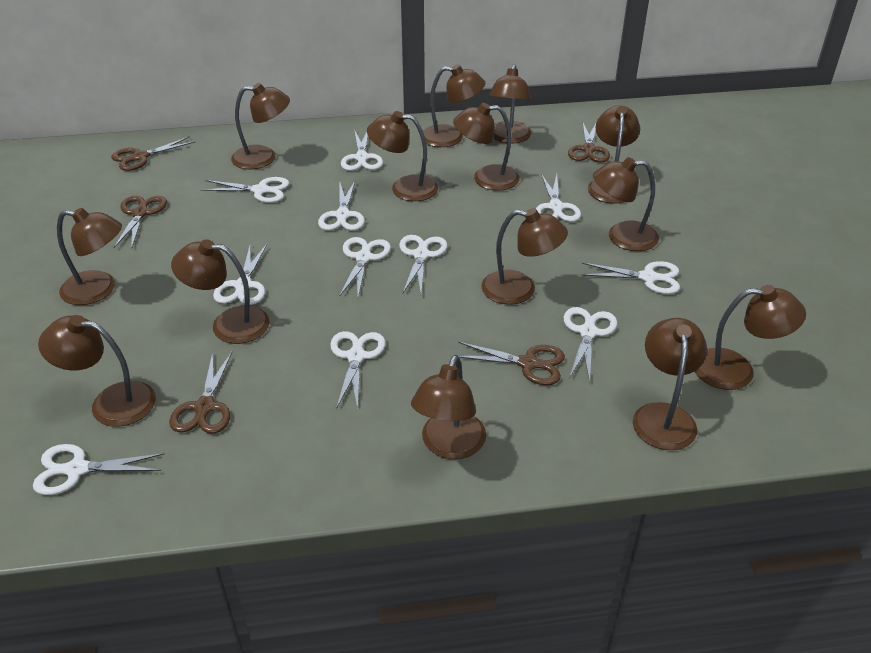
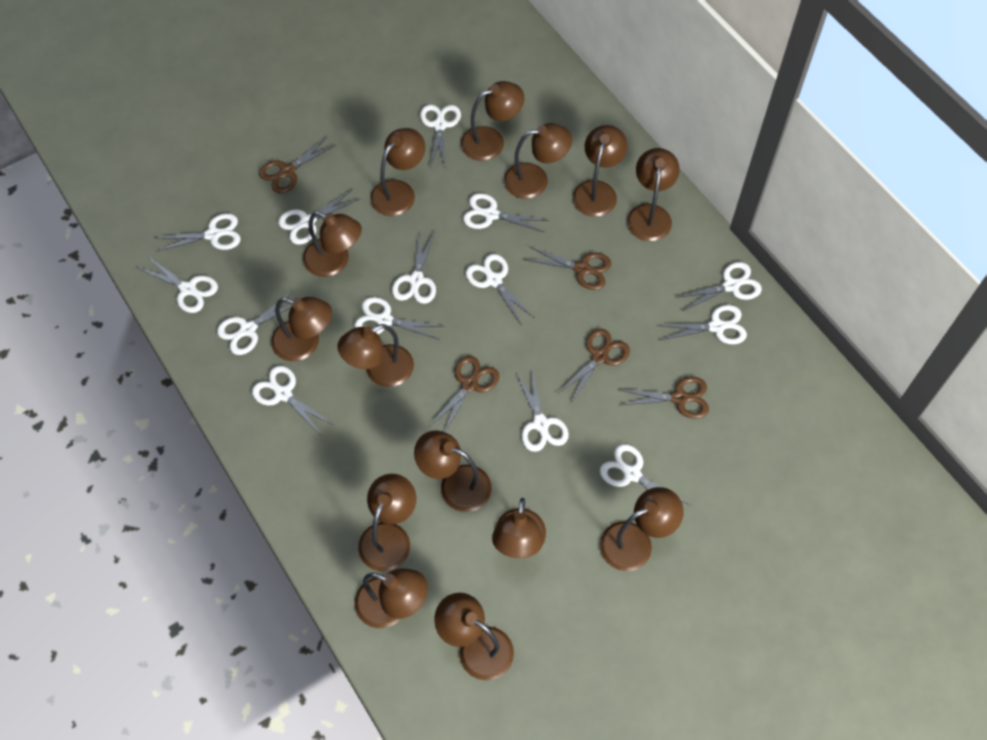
white scissors: [33,444,165,495] [201,177,289,203] [213,244,267,305] [318,181,365,231] [330,331,385,410] [340,237,391,296] [341,130,383,171] [399,235,447,293] [536,174,581,222] [564,307,617,382] [581,261,680,294] = 11 -> [138,257,218,313] [155,213,241,251] [217,291,293,355] [252,366,332,435] [278,189,360,245] [354,297,444,340] [392,230,436,304] [420,104,461,167] [463,193,548,232] [466,254,535,324] [516,370,569,452] [600,444,690,505] [657,305,747,344] [675,262,762,311] = 14

